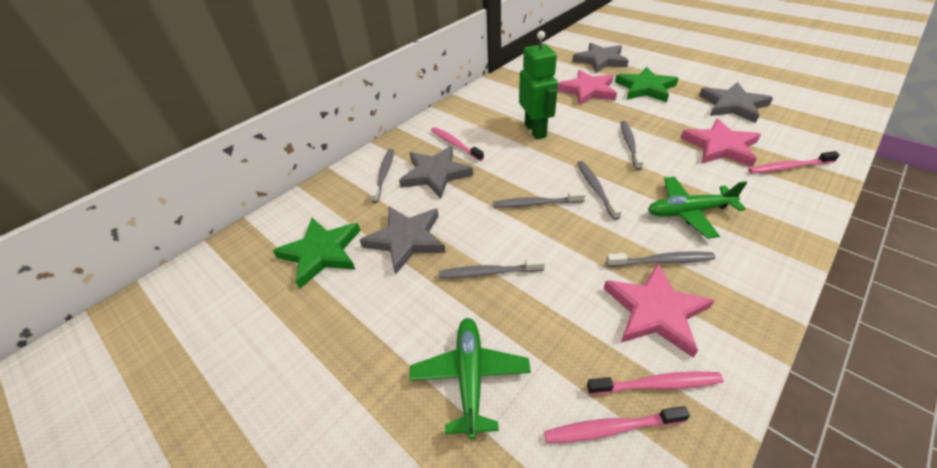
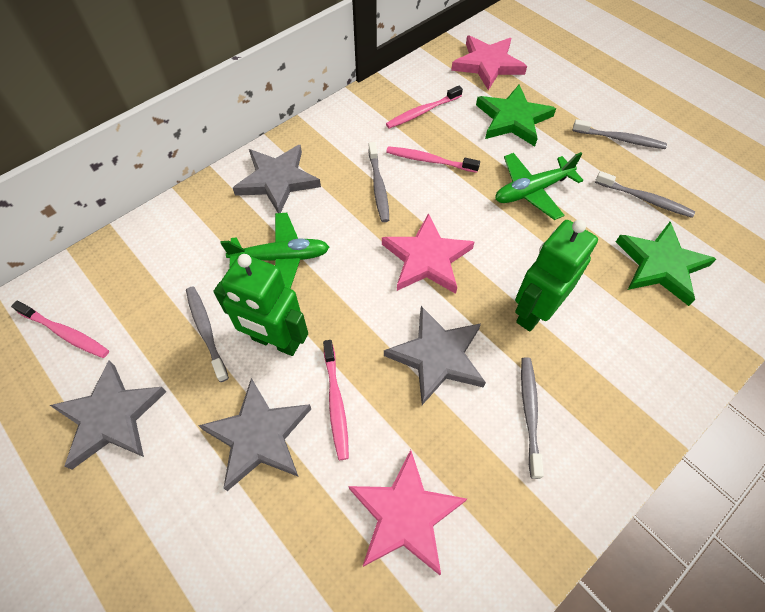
green robot: [519,31,558,139] = 1 -> [213,254,308,356] [515,220,598,331] = 2
grey toothbrush: [370,149,394,203] [439,258,545,278] [493,191,585,208] [577,161,622,220] [606,251,715,267] [620,121,644,170] = 6 -> [186,287,229,382] [368,142,389,222] [521,357,544,479] [572,119,667,149] [595,171,695,218] = 5

